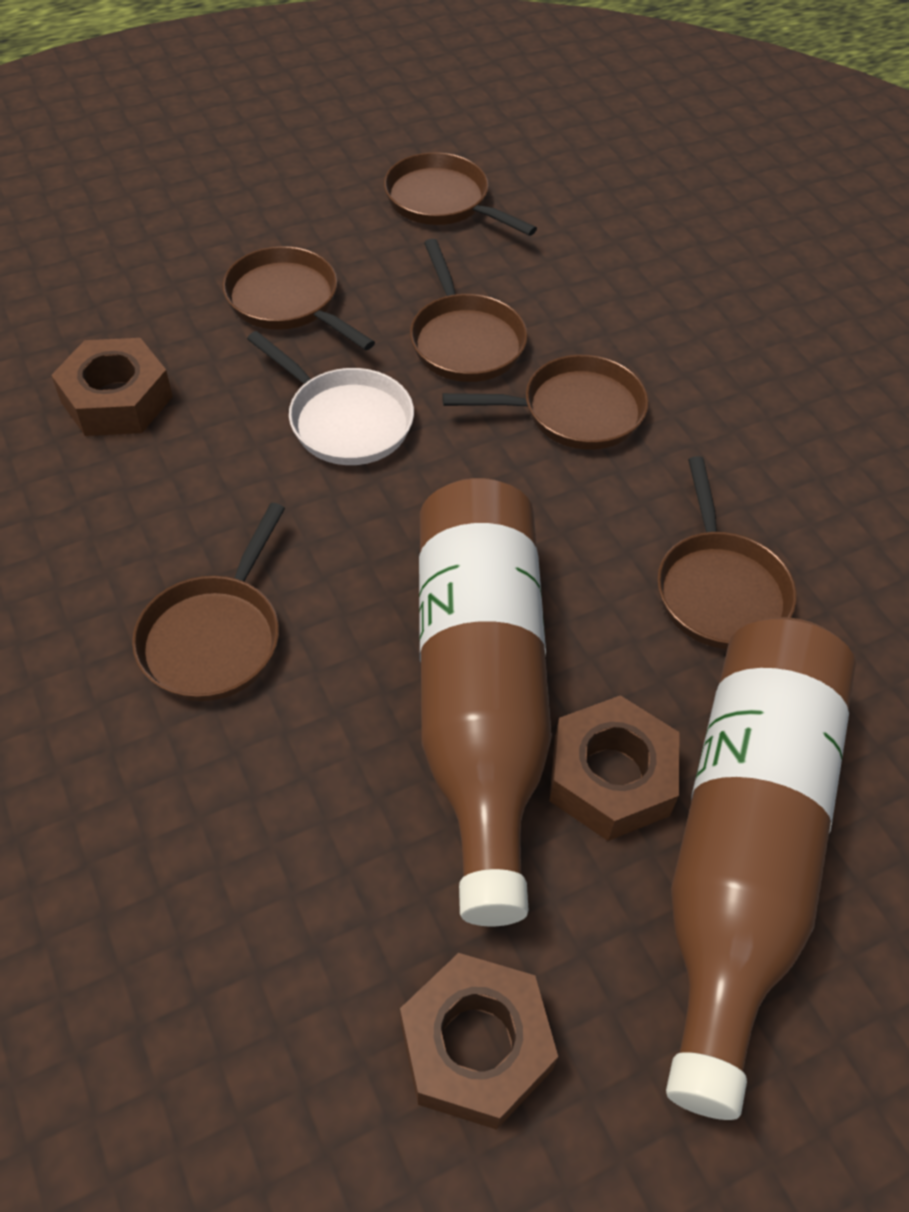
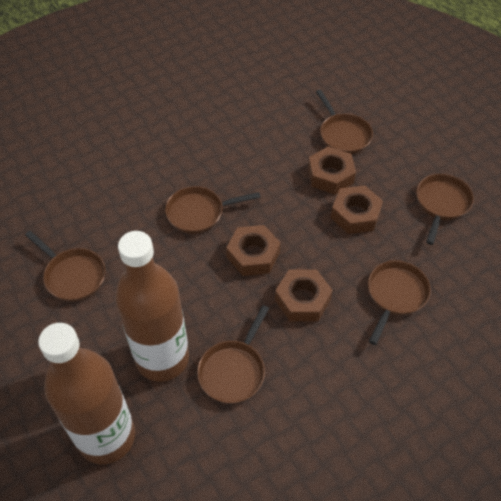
brown nut: [51,338,173,436] [400,953,558,1130] [550,695,680,841] = 3 -> [226,225,281,276] [275,269,333,321] [308,147,356,194] [331,185,383,234] = 4
white pan: [247,331,414,465] = 1 -> none = 0

